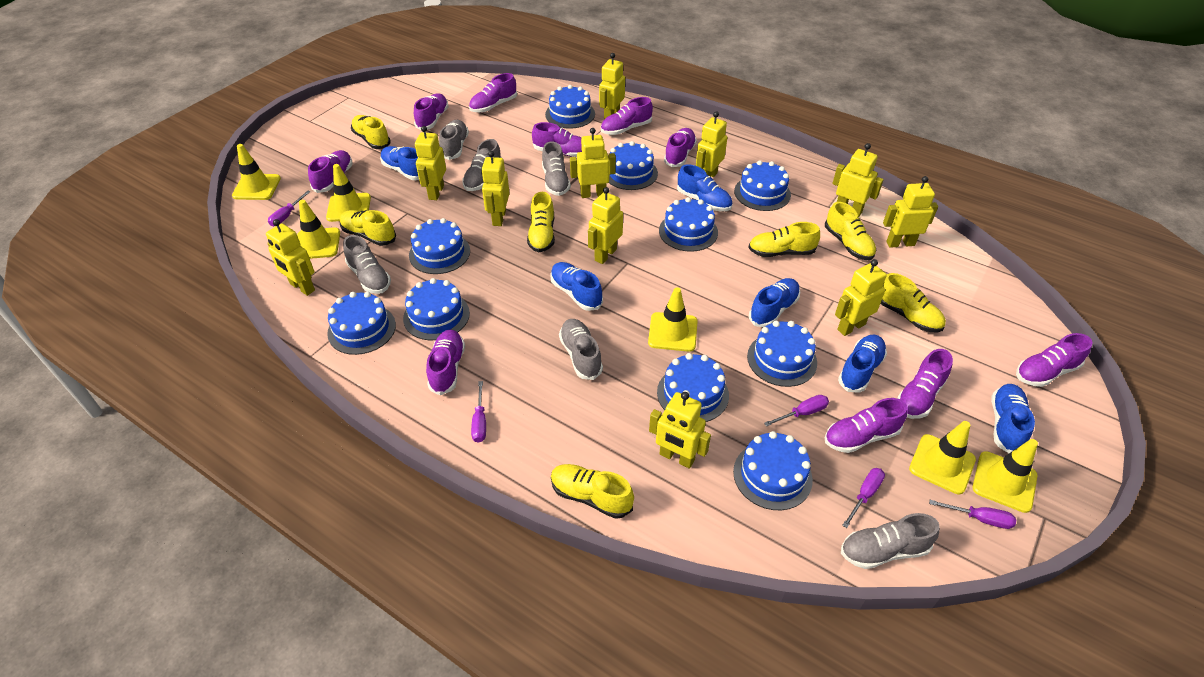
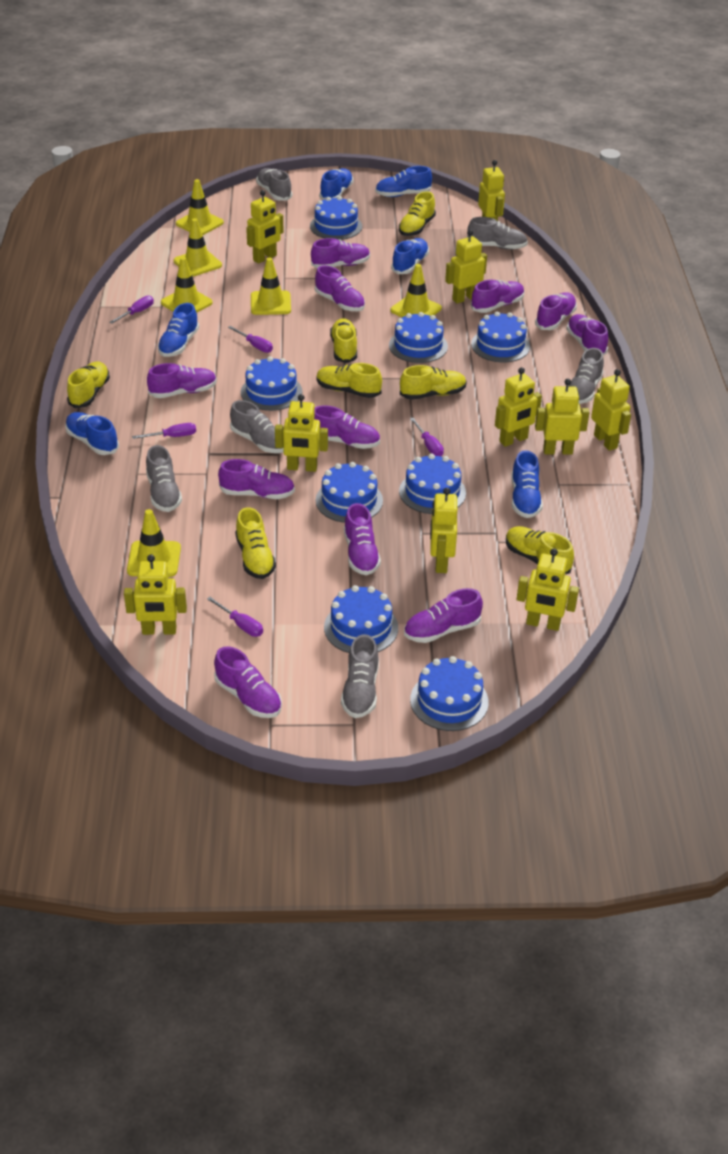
blue cake: [327,292,396,355] [403,278,470,340] [409,218,470,274] [545,85,595,129] [609,141,658,190] [657,353,729,422] [659,197,718,252] [733,431,813,510] [734,160,791,211] [747,321,817,387] = 10 -> [241,356,302,411] [310,196,362,240] [316,462,383,523] [324,585,398,653] [389,312,448,363] [399,454,466,514] [410,656,489,731] [471,312,530,362] = 8
purple shoe: [308,150,352,193] [414,93,449,130] [426,330,465,395] [469,73,517,112] [532,122,582,157] [601,97,653,135] [664,128,697,167] [825,398,908,453] [897,349,953,419] [1016,333,1093,387] = 10 -> [147,363,217,398] [214,646,282,718] [218,459,295,499] [311,238,370,268] [314,405,380,449] [315,265,365,311] [344,503,381,575] [404,588,483,643] [471,280,525,313] [535,292,577,330] [566,314,608,356] = 11
yellow robot: [266,219,315,296] [415,126,446,200] [481,151,510,226] [570,128,616,198] [588,187,623,264] [599,53,625,120] [649,392,711,468] [696,111,727,177] [832,143,884,217] [835,259,887,336] [883,176,938,248] = 11 -> [124,554,187,635] [246,190,284,264] [275,394,328,472] [430,488,457,573] [445,230,487,304] [478,160,505,221] [495,367,542,447] [517,548,579,631] [535,379,589,455] [591,369,631,451] = 10

